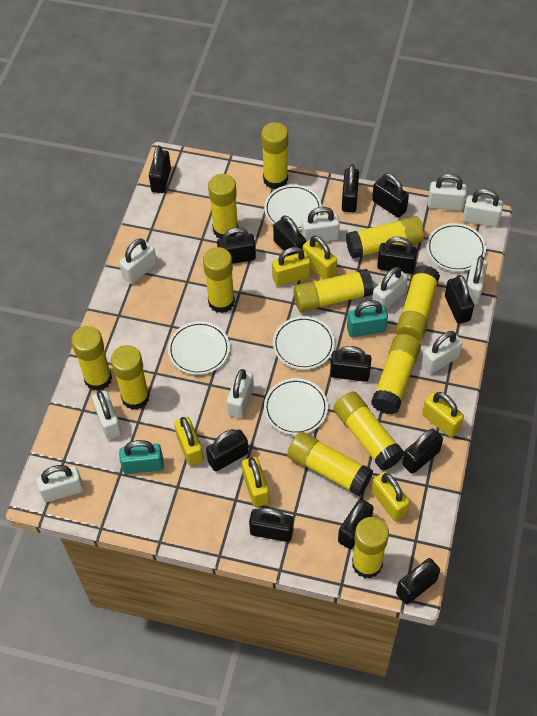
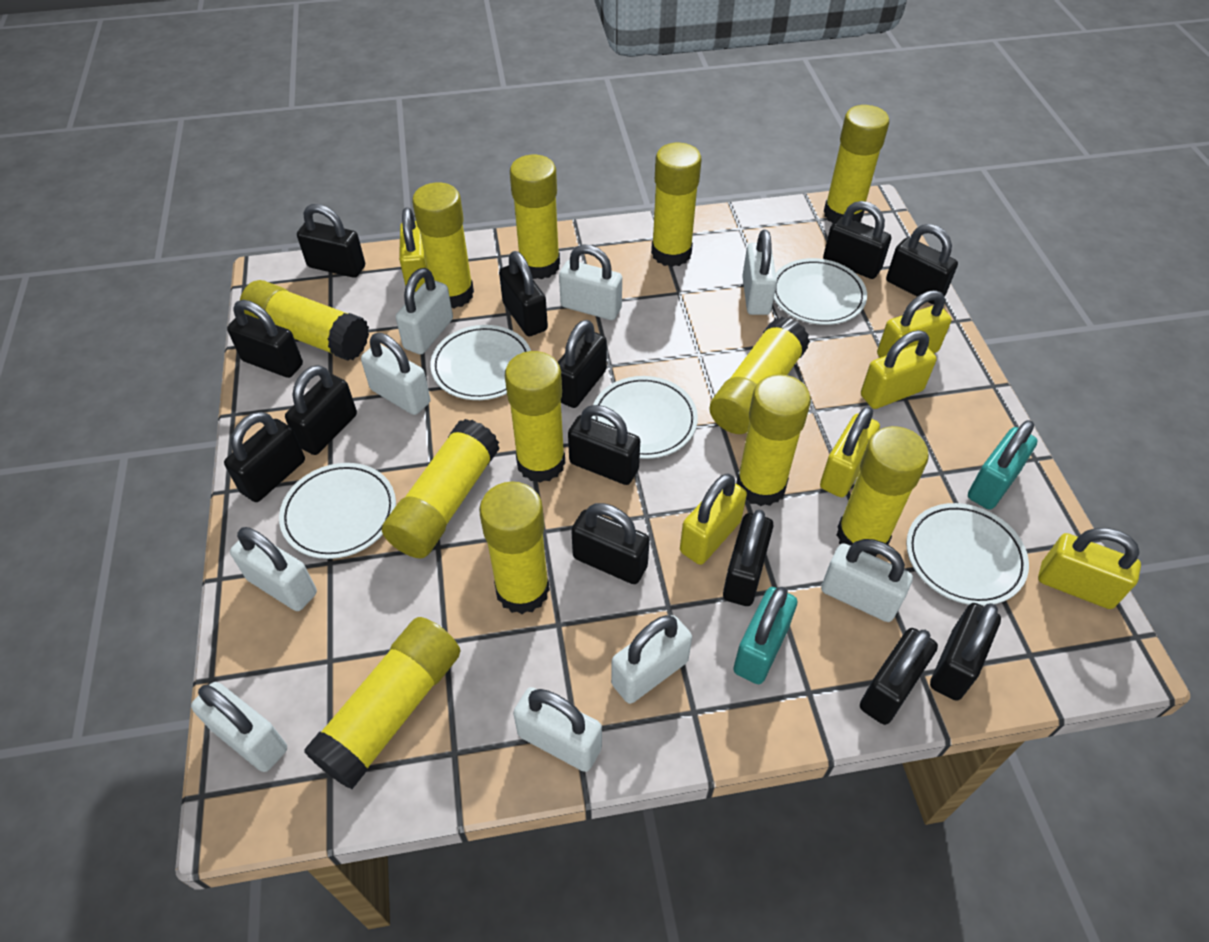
white padlock: [36,465,84,502] [92,391,121,440] [119,239,157,284] [227,369,254,418] [302,207,340,242] [372,267,408,309] [422,331,463,374] [428,174,467,211] [463,189,503,227] [467,256,488,304] = 10 -> [191,682,287,772] [230,527,317,611] [361,333,430,415] [396,268,453,354] [513,687,602,772] [559,245,622,320] [611,615,692,704] [742,230,777,315] [821,539,913,622] = 9

